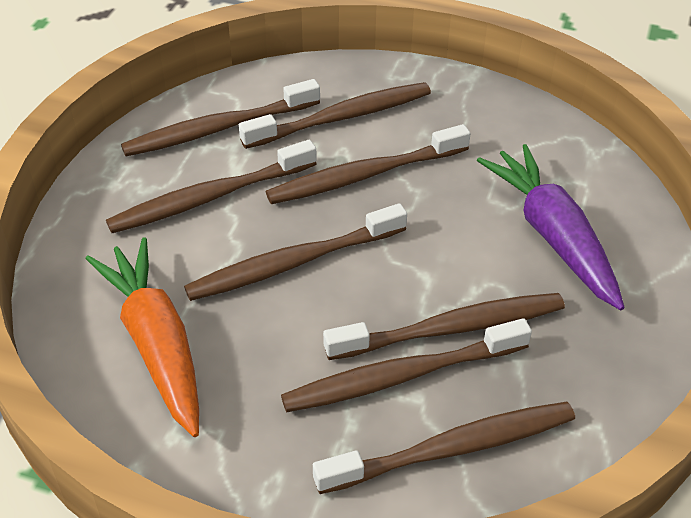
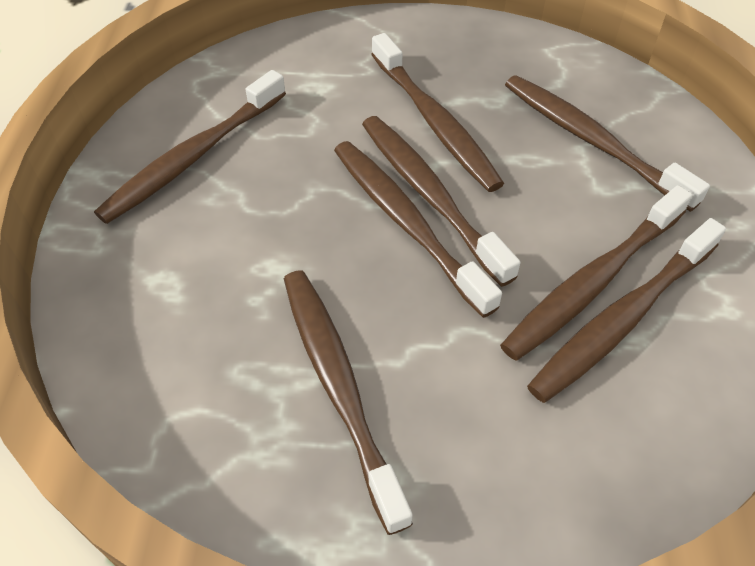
orange carrot: [86,238,199,437] = 1 -> none = 0
purple carrot: [477,144,625,310] = 1 -> none = 0

